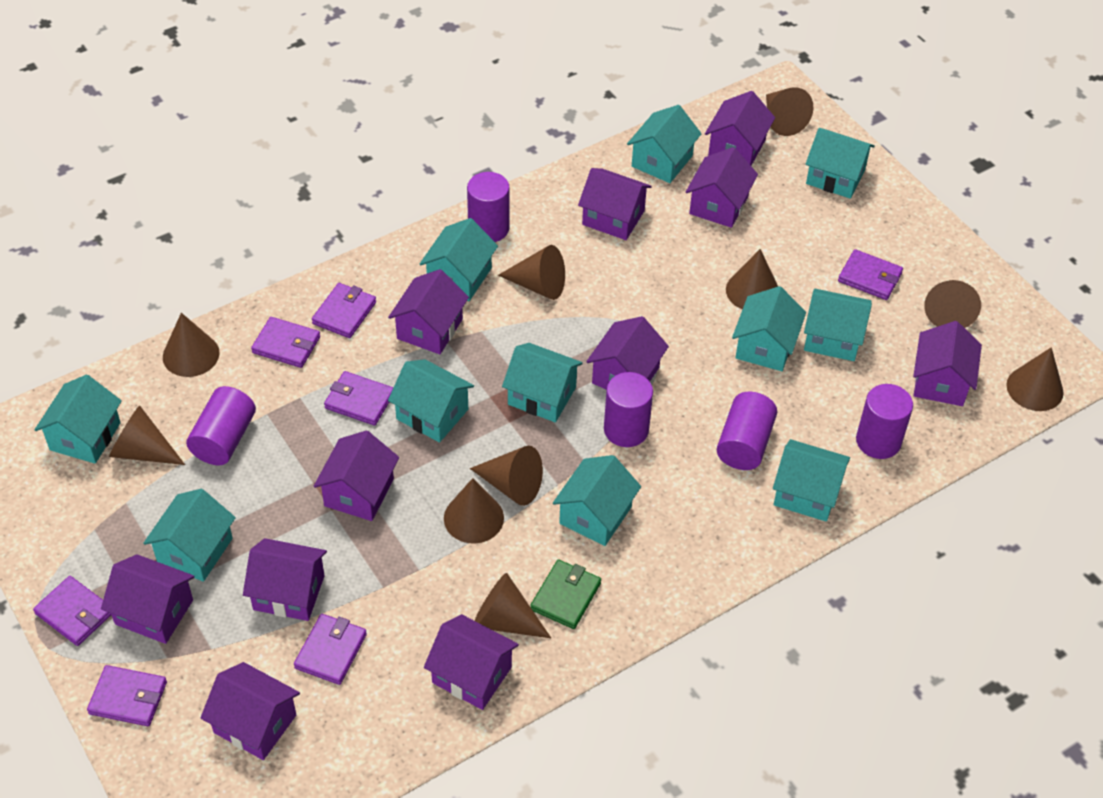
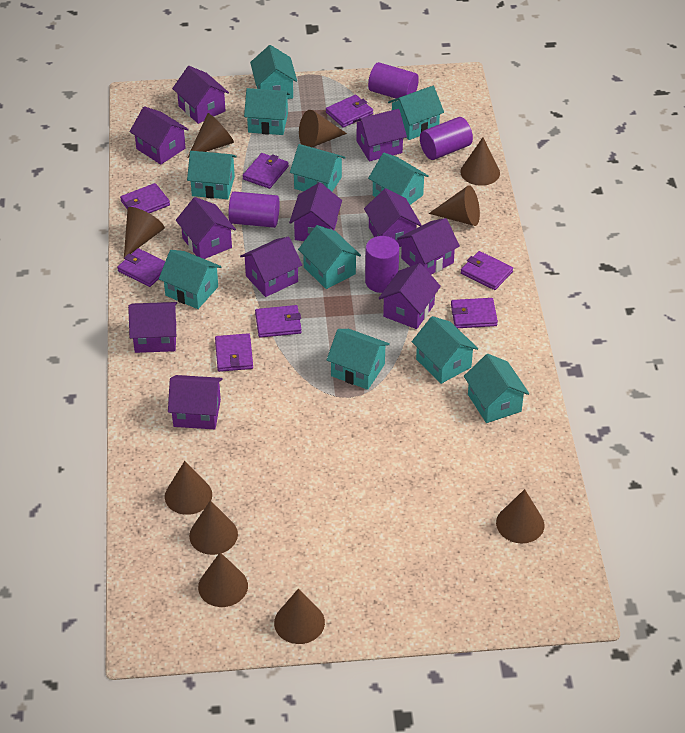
green wallet: [530,559,601,629] = 1 -> none = 0
purple cylinder: [186,386,256,465] [467,172,510,242] [604,372,653,447] [717,392,777,470] [856,384,913,459] = 5 -> [228,191,280,228] [365,236,399,293] [368,62,419,98] [420,117,473,160] = 4
purple wallet: [33,576,111,646] [87,665,167,726] [251,317,320,368] [294,614,367,685] [312,283,376,338] [324,371,393,426] [838,249,903,300] = 7 -> [117,248,165,287] [120,183,170,213] [215,333,253,372] [243,153,289,189] [255,305,302,338] [326,95,373,128] [451,298,498,328] [461,251,513,290] = 8

